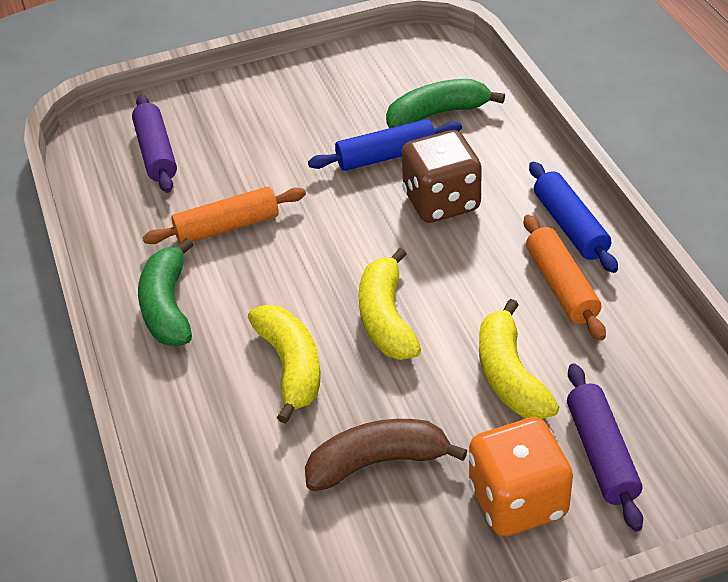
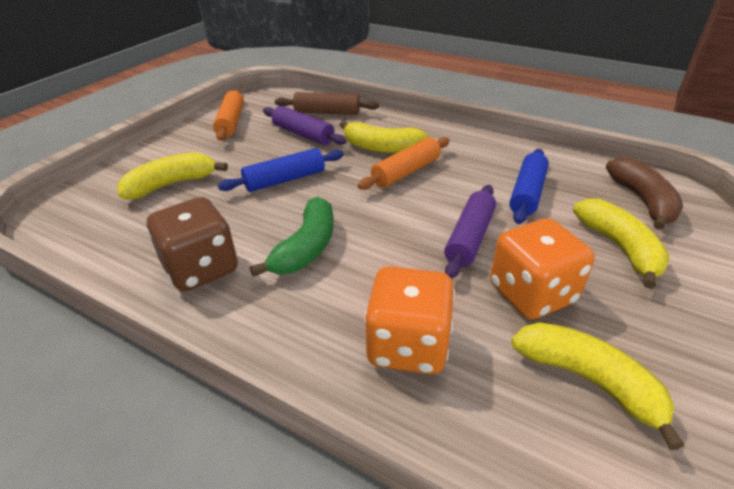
brown rolling pin: none = 0 -> [275,92,379,115] = 1
green banana: [138,238,193,346] [386,79,505,128] = 2 -> [250,197,333,277] = 1
orange dice: [469,417,573,537] = 1 -> [364,266,455,374] [490,218,595,319] = 2
yellow banana: [248,305,320,424] [358,248,421,360] [479,299,559,419] = 3 -> [117,152,228,199] [340,121,429,153] [511,322,684,450] [573,199,670,289] = 4

